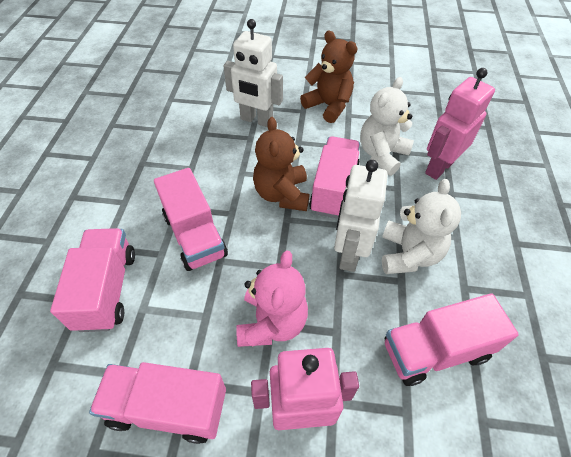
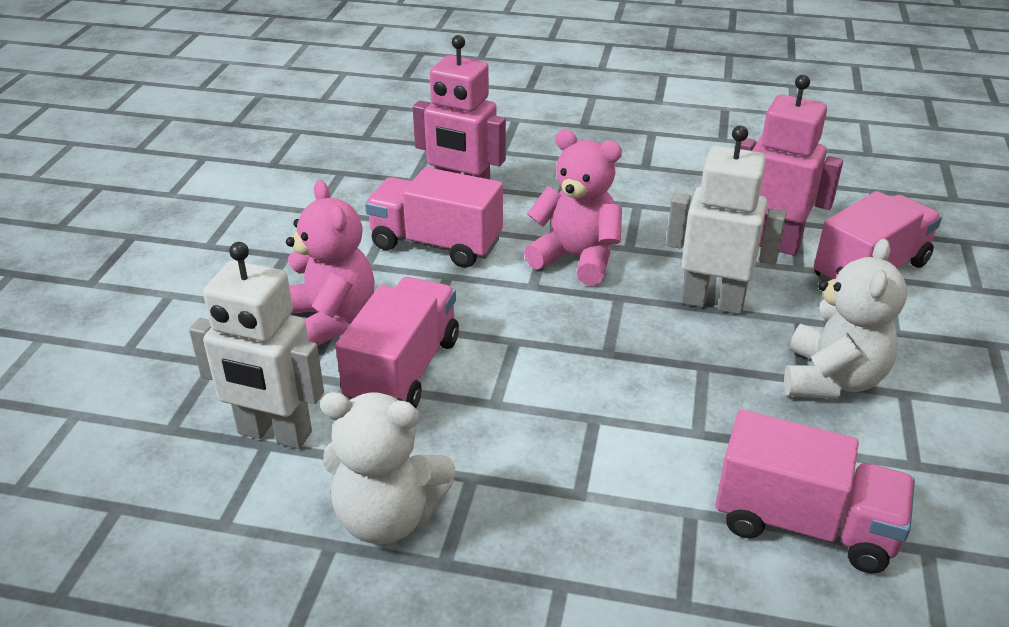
brown teddy bear: [253,117,309,211] [300,31,357,123] = 2 -> none = 0
pink teddy bear: [236,250,308,347] = 1 -> [286,180,375,346] [524,129,622,286] = 2
pink truck: [50,228,135,332] [89,362,226,444] [154,168,228,271] [309,136,360,219] [385,293,519,386] = 5 -> [336,277,459,408] [365,167,503,268] [715,410,915,574] [814,191,942,282] = 4

